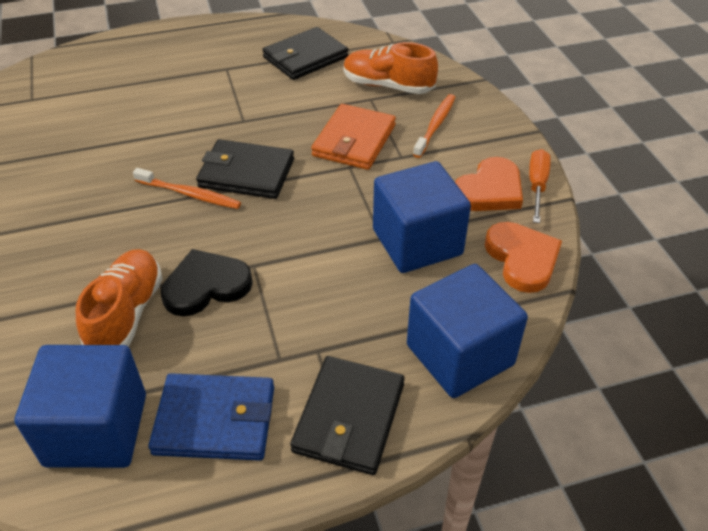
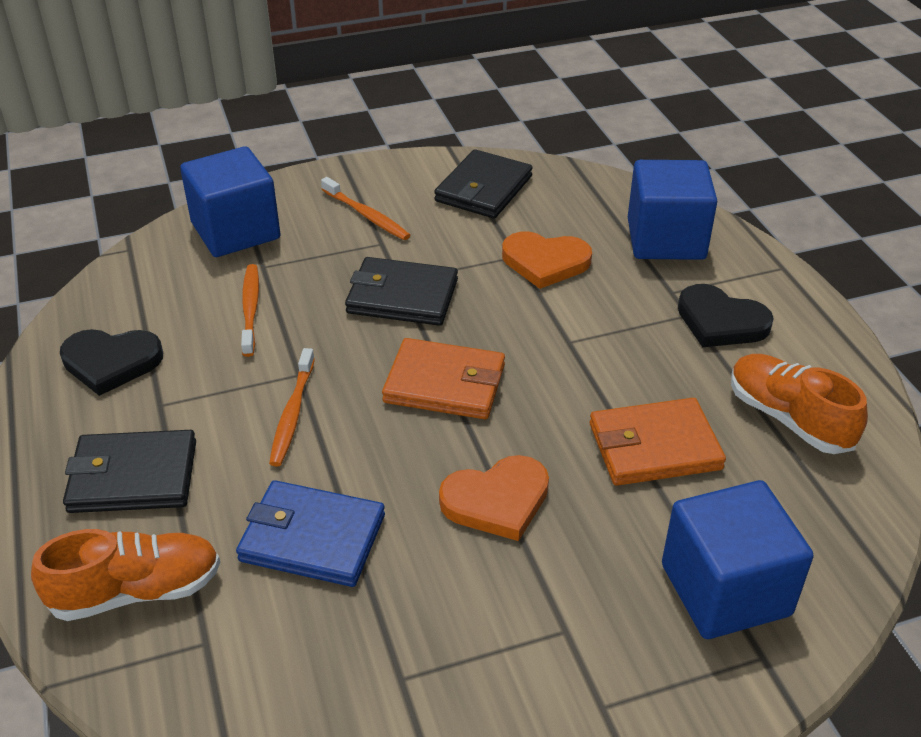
black heart: [161,249,253,316] = 1 -> [60,329,163,396] [678,284,774,347] = 2
orange screwdriver: [529,149,551,223] = 1 -> none = 0
orange toothbrush: [133,168,241,209] [413,94,455,158] = 2 -> [241,264,259,357] [269,348,315,467] [321,177,410,240] = 3
orange wallet: [311,104,396,170] = 1 -> [382,338,505,419] [590,398,726,486] = 2

